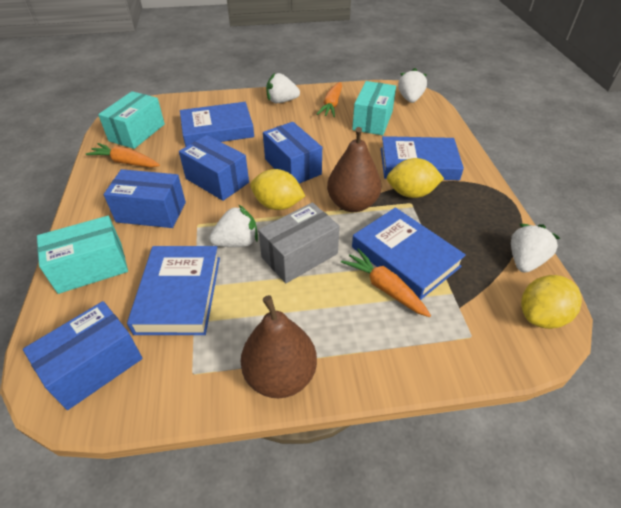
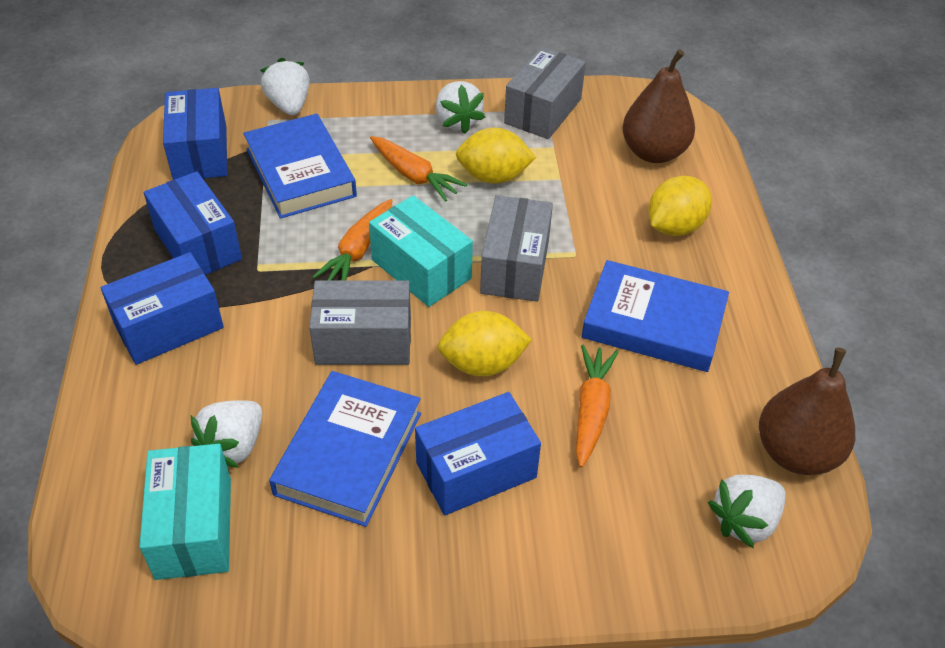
blue book: [127,246,220,335] [180,102,254,147] [352,207,466,300] [381,136,464,180] = 4 -> [243,114,357,219] [269,371,421,527] [582,260,729,372] = 3
grey box: [258,202,340,283] = 1 -> [309,280,411,365] [480,195,553,302] [504,47,586,139] = 3
turquoise box: [37,216,128,294] [98,91,165,149] [352,81,396,135] = 3 -> [139,444,231,580] [369,195,473,307] = 2

